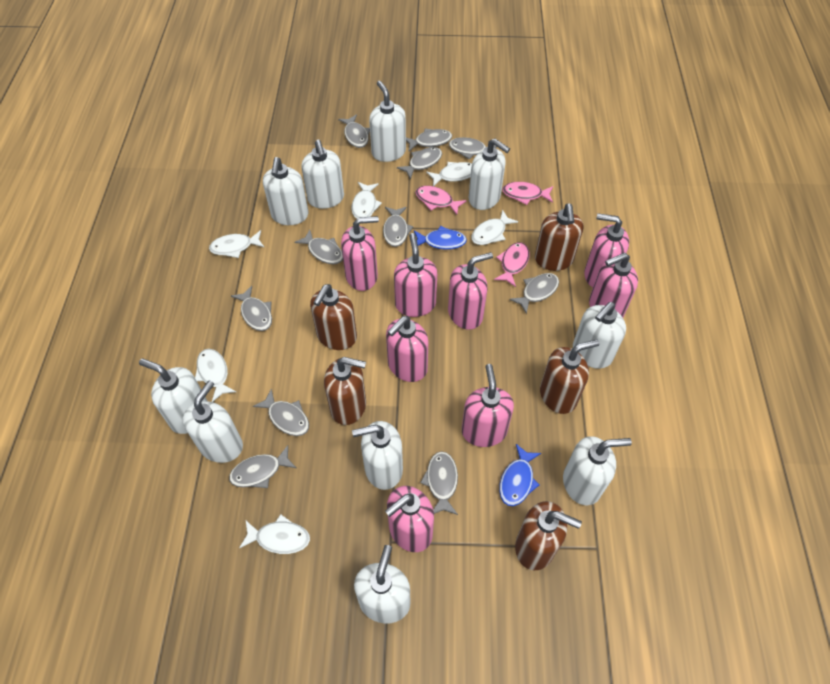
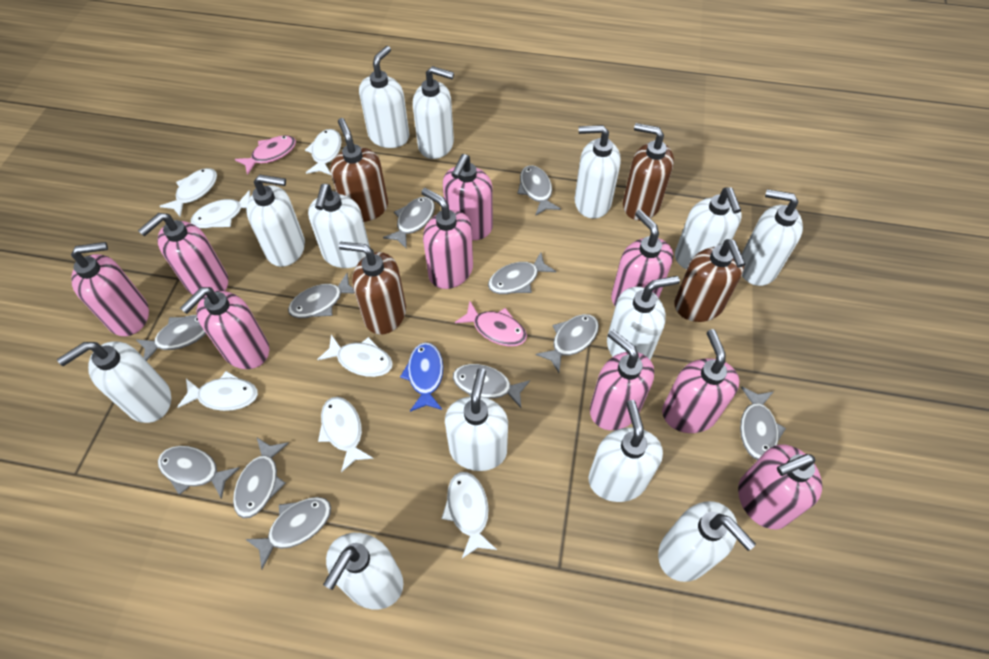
blue fish: [414,226,467,250] [499,444,541,506] = 2 -> [400,342,443,412] = 1
brown soap dispenser: [310,284,357,350] [324,357,366,425] [515,501,582,570] [535,204,583,271] [540,339,600,414] = 5 -> [330,118,388,222] [339,242,406,335] [623,123,674,221] [674,239,745,322] = 4
pink fish: [415,186,467,215] [494,242,530,287] [502,182,553,205] = 3 -> [235,135,296,175] [455,301,527,346] = 2
pink soap dispenser: [341,216,379,291] [385,486,434,552] [386,316,429,382] [394,233,437,317] [448,252,493,330] [462,364,514,447] [584,213,629,287] [589,253,638,318] = 8 -> [71,242,149,336] [138,213,228,295] [180,287,269,369] [421,188,473,289] [443,154,493,240] [590,330,654,430] [611,210,673,307] [662,329,739,433] [738,444,822,529] = 9
white fish: [195,349,236,402] [209,230,264,258] [239,514,310,554] [351,182,382,219] [426,162,472,186] [471,210,518,245] = 6 -> [160,168,217,217] [177,371,258,411] [191,190,250,228] [305,129,341,175] [317,335,393,377] [318,397,374,473] [441,472,497,558] = 7
white soap dispenser: [139,359,207,434] [183,381,243,463] [263,157,308,225] [301,140,344,209] [352,421,403,490] [354,545,411,624] [369,81,406,162] [469,138,510,210] [563,436,632,505] [573,302,626,369] = 10 -> [57,342,171,423] [247,175,305,267] [308,184,370,268] [323,533,403,610] [359,46,409,148] [413,66,454,159] [445,368,508,471] [575,125,621,219] [589,400,663,502] [607,276,680,360] [658,501,756,582] [675,187,742,269] [741,189,803,286] = 13

